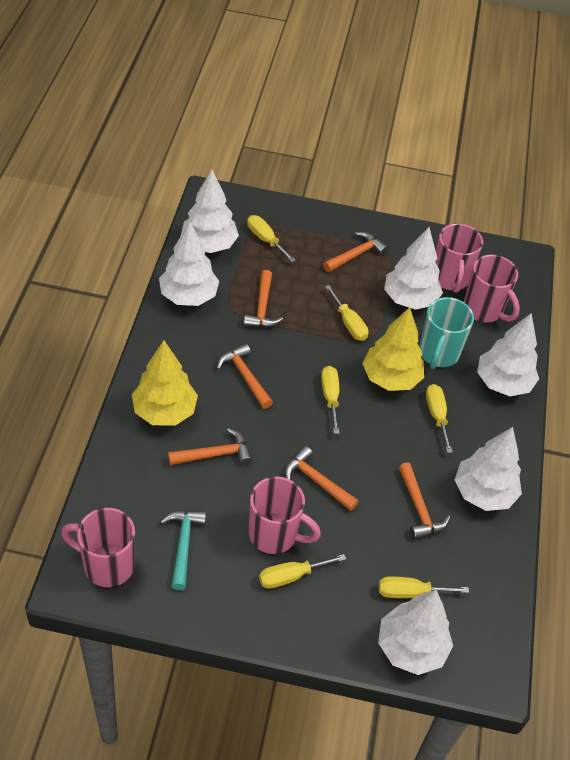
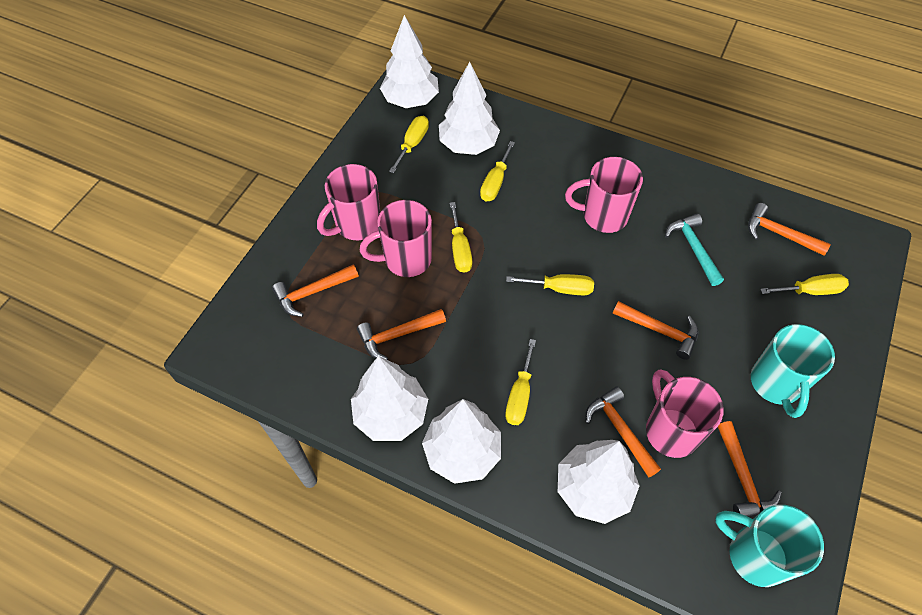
turquoise mug: [419,297,474,369] = 1 -> [715,505,824,587] [751,324,835,418] = 2
white tree: [159,222,219,306] [181,170,239,253] [378,590,453,675] [384,227,443,310] [455,427,522,511] [477,313,539,396] = 6 -> [351,356,428,441] [380,15,439,108] [422,399,501,484] [439,62,500,155] [558,440,640,524] = 5
yellow tree: [132,340,198,426] [362,307,424,391] = 2 -> none = 0

